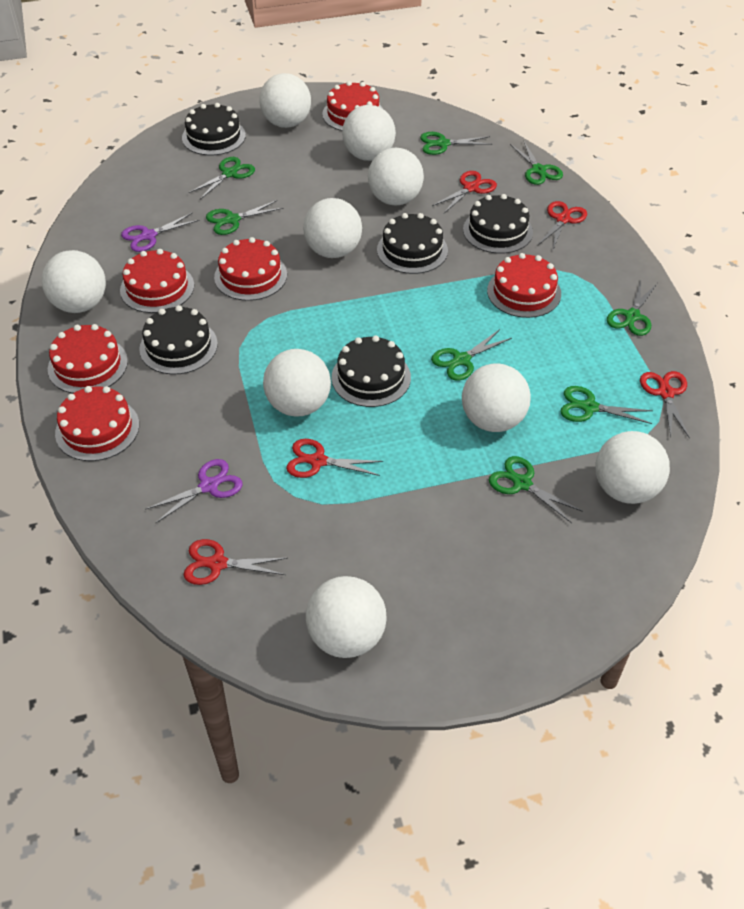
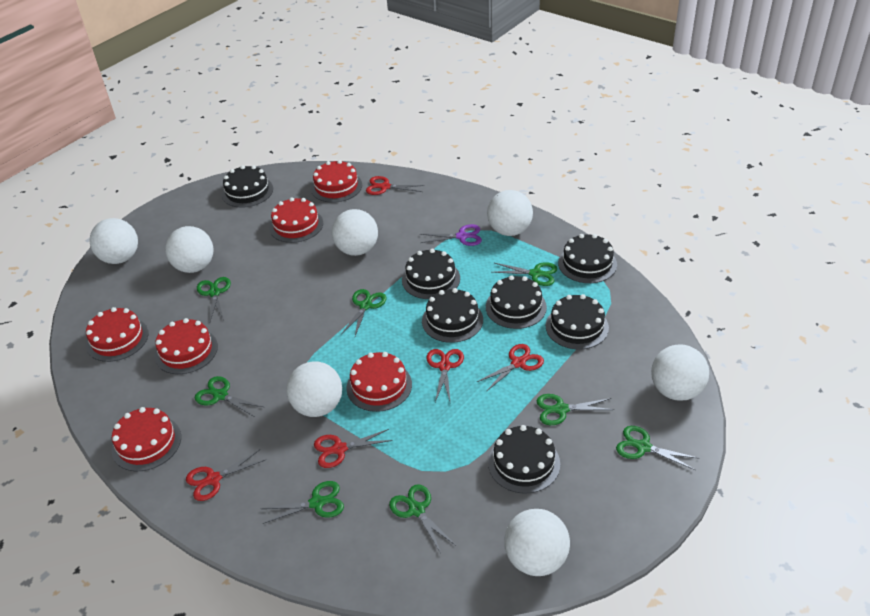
black cake: [139,305,218,374] [182,103,246,156] [331,336,411,407] [377,213,448,274] [463,194,533,254] = 5 -> [222,165,273,208] [402,248,460,299] [422,288,483,343] [486,275,547,329] [488,425,560,493] [546,294,609,349] [558,234,617,283] = 7
purple scissors: [121,213,200,252] [145,459,243,523] = 2 -> [420,224,482,246] = 1
white ball: [42,250,106,313] [259,73,311,128] [263,349,331,416] [303,198,362,258] [306,576,386,658] [342,105,396,161] [368,148,424,205] [462,364,531,432] [595,431,670,504] = 9 -> [89,218,138,264] [165,226,214,273] [286,361,342,417] [332,209,378,256] [487,190,533,236] [504,509,570,576] [651,344,709,401] = 7

